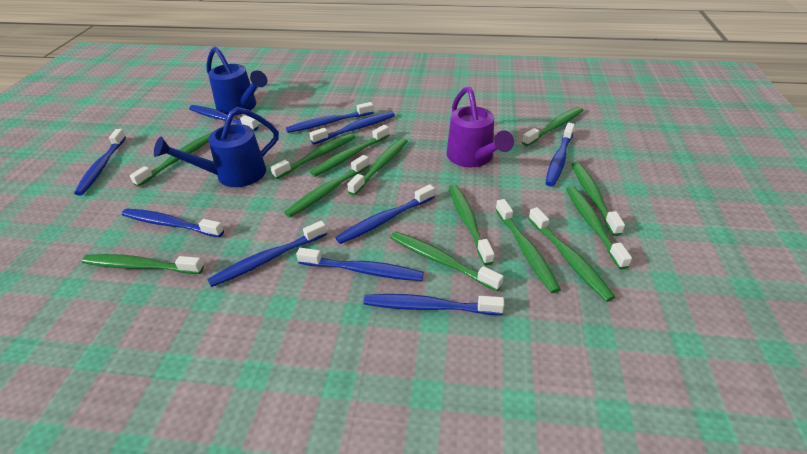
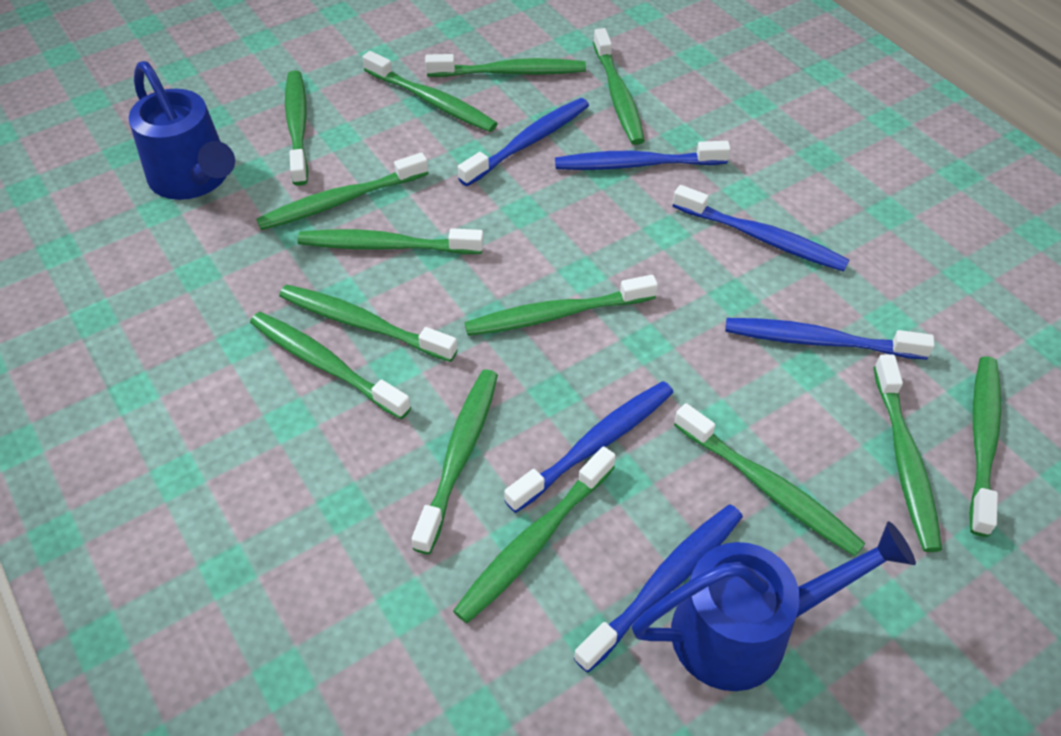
blue toothbrush: [74,129,126,195] [122,209,224,237] [189,105,259,131] [207,221,327,287] [286,102,374,133] [296,248,424,281] [310,112,395,144] [335,184,435,244] [364,294,504,315] [546,123,575,186] = 10 -> [458,98,589,186] [504,381,674,513] [555,141,731,170] [574,504,743,673] [673,185,849,272] [725,318,934,360] = 6
green toothbrush: [82,254,204,274] [130,132,212,187] [270,133,355,179] [284,155,369,217] [310,125,389,177] [347,138,408,195] [390,231,504,291] [449,184,495,265] [495,199,561,293] [522,107,584,146] [528,207,615,302] [566,186,632,270] [571,162,625,236] = 13 -> [250,312,411,419] [256,152,429,230] [279,285,458,362] [285,70,308,186] [297,228,484,254] [363,51,498,132] [412,369,498,554] [425,54,586,77] [453,446,616,623] [464,275,658,336] [593,28,645,145] [674,403,865,556] [874,355,942,552] [969,356,1001,537] = 14
purple watering can: [447,86,514,167] = 1 -> none = 0

